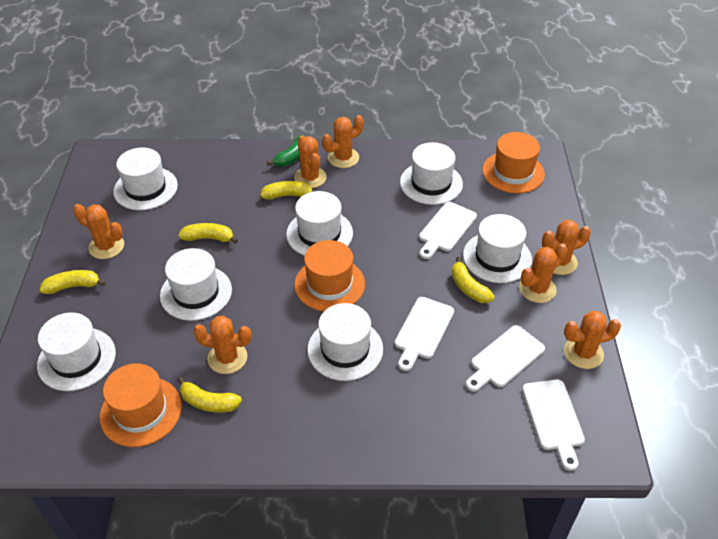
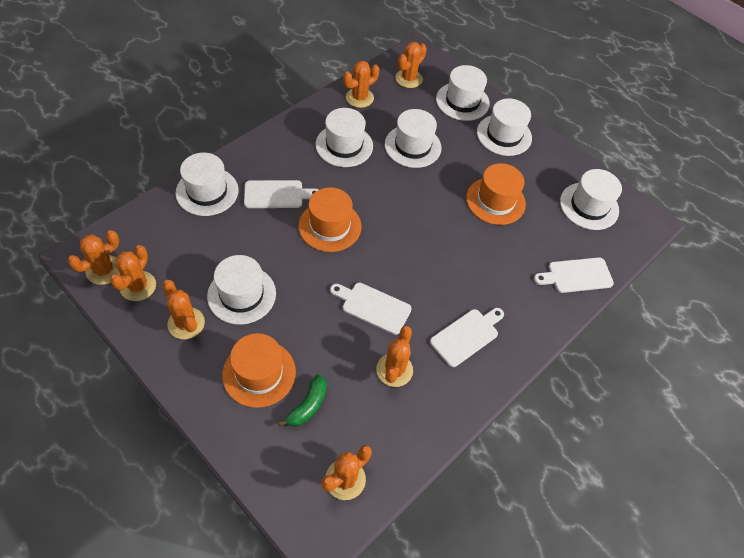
yellow banana: [40,270,106,294] [177,377,242,412] [178,223,238,244] [260,181,314,200] [452,257,495,303] = 5 -> none = 0

